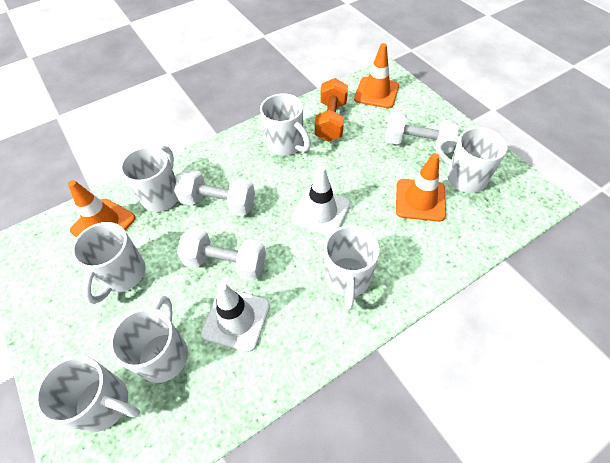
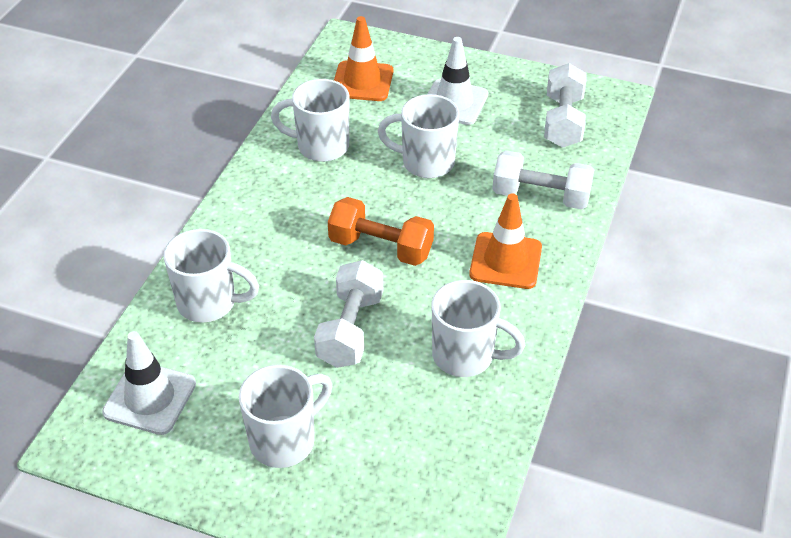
orange traffic cone: [68,180,136,237] [354,43,399,108] [396,153,446,222] = 3 -> [334,16,393,101] [469,194,542,289] = 2
white mug: [35,355,140,432] [72,222,146,304] [110,296,188,383] [120,146,178,212] [260,93,311,155] [324,225,380,310] [437,127,507,193] = 7 -> [163,229,259,323] [239,365,332,468] [271,79,349,162] [378,94,460,178] [431,280,525,377] = 5

